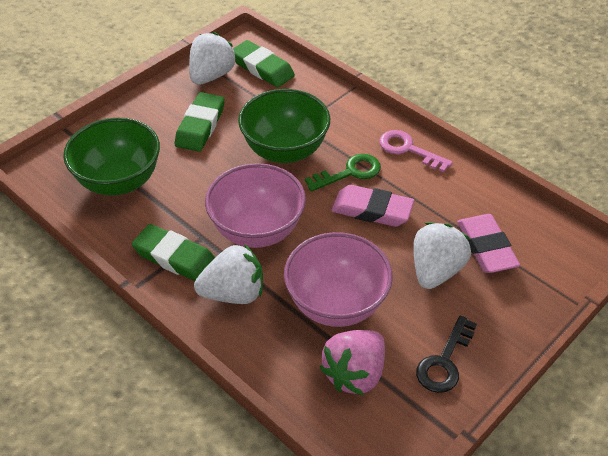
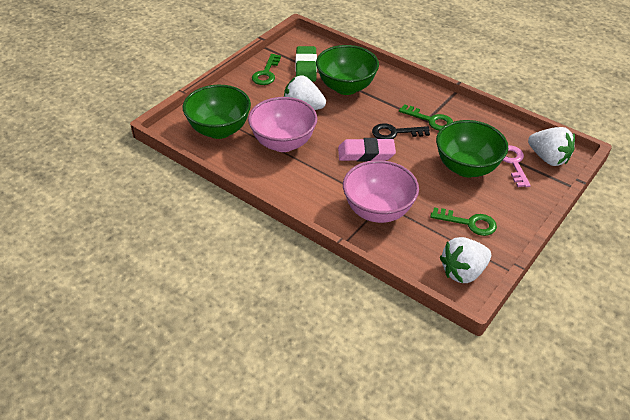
green bowl: [63,118,160,196] [238,89,330,163] = 2 -> [183,85,251,139] [316,45,379,95] [436,120,508,177] = 3
green eraser: [132,224,215,281] [175,92,225,152] [233,40,295,87] = 3 -> [296,46,317,82] = 1
green key: [305,154,381,191] = 1 -> [252,54,281,85] [399,104,453,131] [430,207,497,236] = 3
pink eraser: [331,185,414,227] [457,214,520,273] = 2 -> [338,138,396,161] = 1
pink strawberry: [319,330,385,395] = 1 -> none = 0

